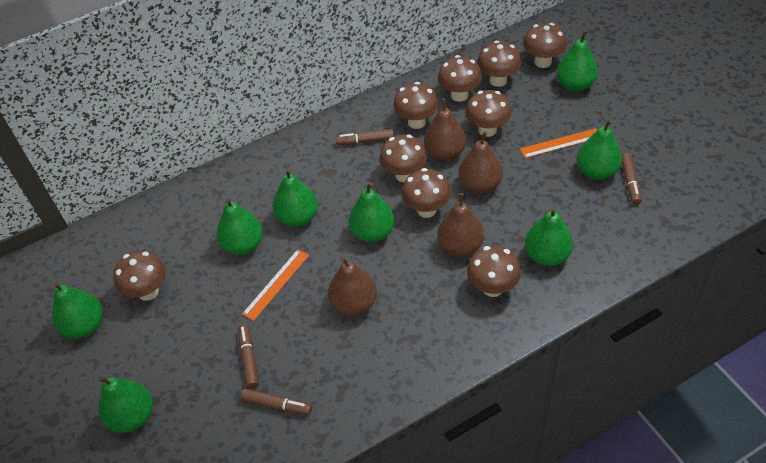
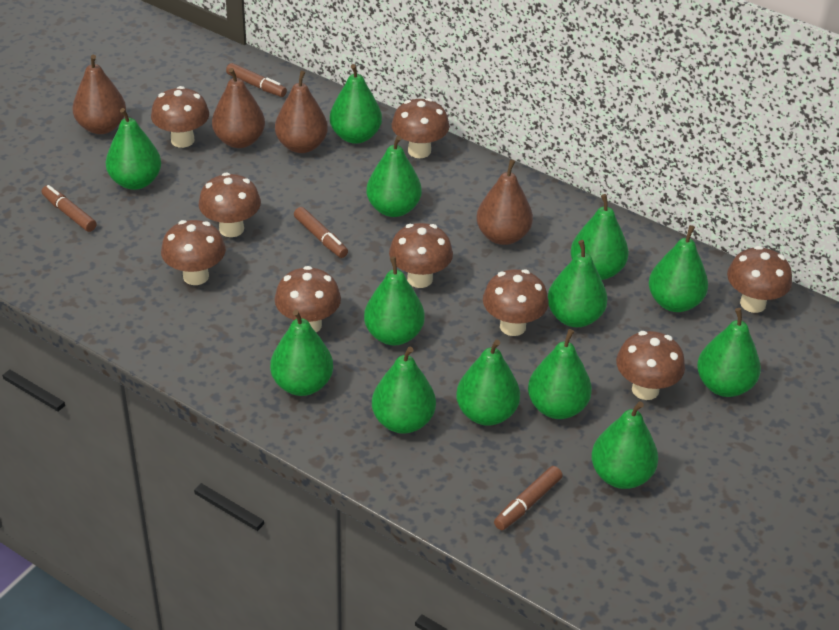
green pear: [52,283,103,338] [98,376,153,433] [217,198,263,255] [273,169,318,227] [349,182,395,242] [525,207,573,266] [556,30,598,92] [577,119,622,180] = 8 -> [106,108,161,190] [270,310,333,396] [330,64,382,144] [364,256,425,346] [366,136,422,217] [372,347,436,434] [456,340,520,426] [528,329,592,419] [548,240,608,327] [570,194,629,280] [591,401,658,489] [649,225,708,312] [697,308,761,397] = 13
orange ruler: [242,249,309,321] [520,128,597,158] = 2 -> none = 0

